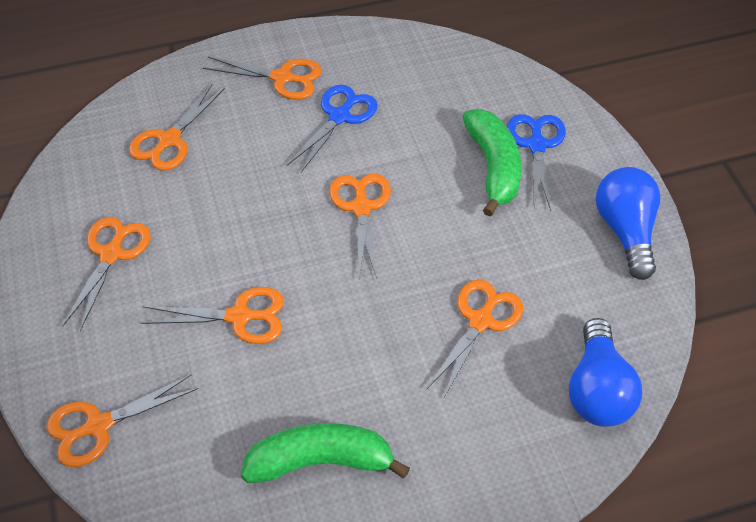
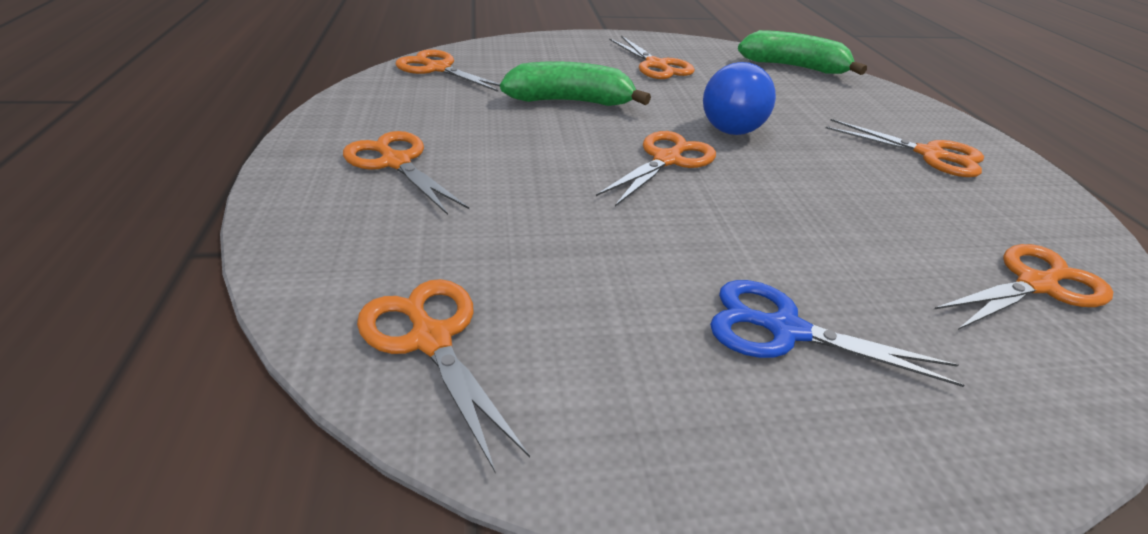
blue light bulb: [569,318,642,427] [596,167,660,280] = 2 -> [703,62,776,135] = 1
blue scissors: [287,85,378,173] [507,114,566,211] = 2 -> [710,280,965,387] = 1

